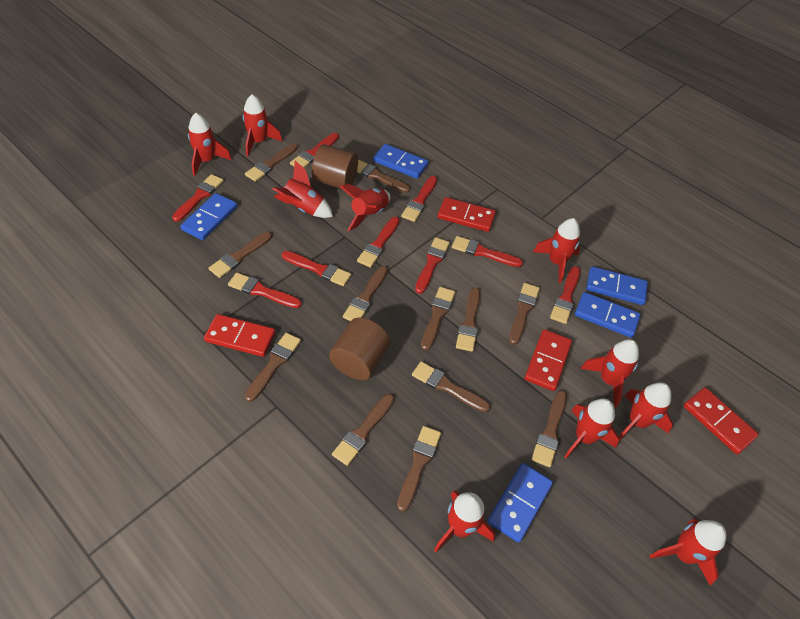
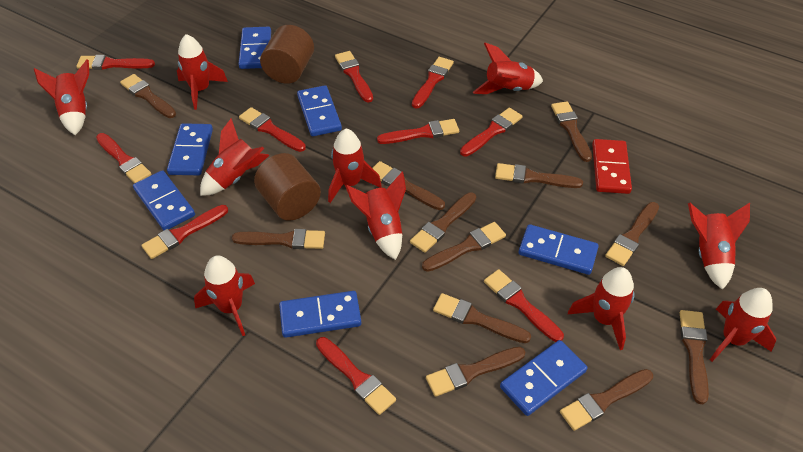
blue domino: [180,193,237,240] [373,144,429,179] [488,463,553,543] [575,292,641,338] [586,266,648,305] = 5 -> [133,170,195,230] [167,123,213,175] [239,27,271,69] [279,291,361,338] [297,85,342,136] [500,340,588,416] [519,224,599,275] = 7
red brush: [172,174,224,222] [228,273,302,308] [282,251,351,286] [290,133,339,168] [357,217,400,268] [401,176,437,222] [415,237,450,294] [452,236,523,267] [550,266,580,324] = 9 -> [77,55,155,70] [96,133,152,183] [141,205,228,259] [239,107,306,152] [316,337,396,415] [335,51,373,103] [377,119,459,144] [412,57,454,108] [460,108,523,157] [484,269,564,342] = 10
red domino: [204,314,276,357] [438,197,496,232] [525,329,572,391] [684,387,759,454] = 4 -> [592,139,632,194] = 1

